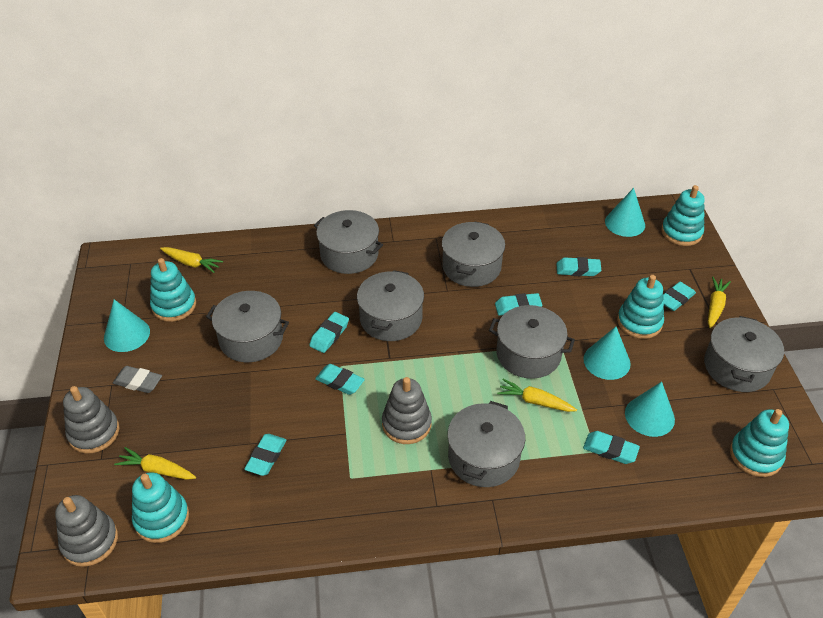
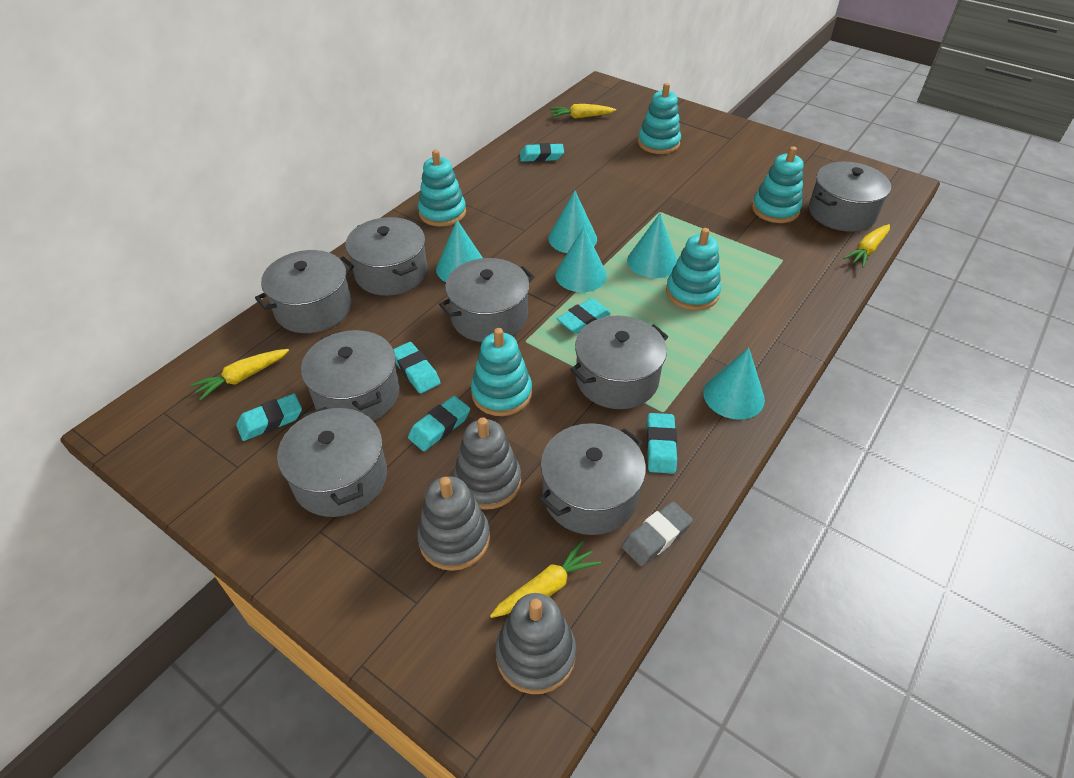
grey pot: [206,291,289,362] [314,210,383,274] [357,270,424,341] [442,221,505,287] [447,401,525,487] [489,305,575,379] [704,316,784,392] = 7 -> [255,250,354,333] [277,407,387,517] [301,330,399,421] [345,217,427,296] [439,258,534,342] [539,423,646,535] [570,316,668,409] [809,161,891,232] = 8
turquoise cone: [104,299,150,352] [583,327,631,380] [605,188,645,237] [625,382,675,437] = 4 -> [436,220,483,282] [548,191,597,253] [555,227,607,292] [627,213,677,278] [703,348,765,420] = 5
turquoise eraser: [244,434,287,476] [309,312,349,353] [315,364,365,395] [495,293,542,316] [557,257,601,276] [583,431,640,464] [663,282,696,311] = 7 -> [236,394,302,441] [393,342,441,394] [408,396,470,451] [520,143,564,162] [557,298,611,334] [646,413,677,474] = 6

